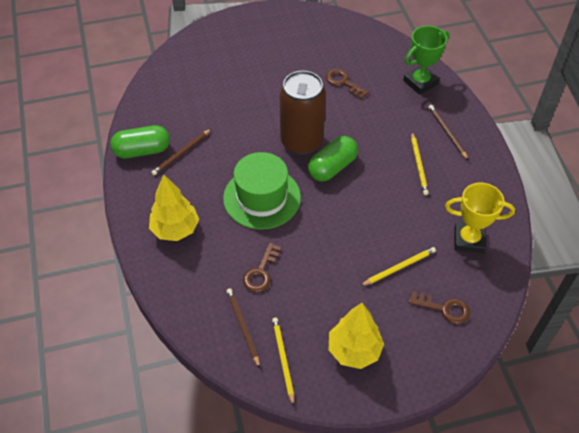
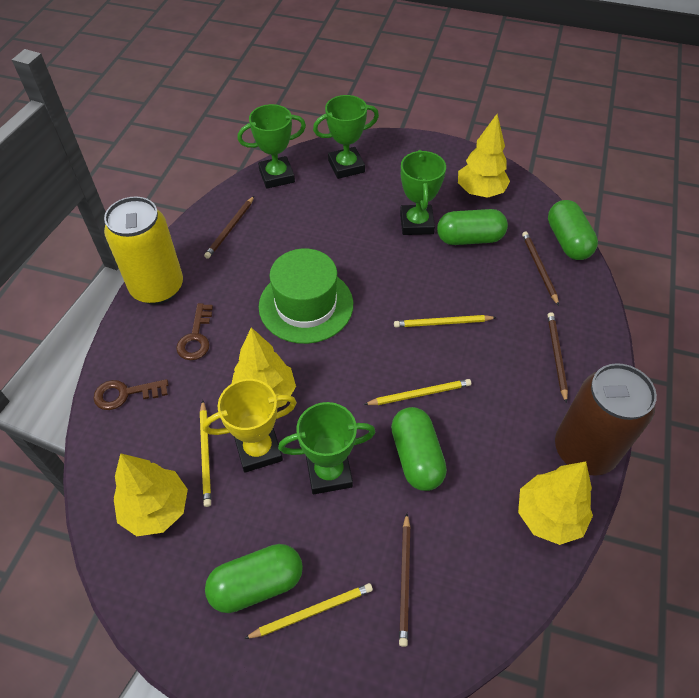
brown key: [243,243,281,292] [326,69,369,99] [409,291,470,324] = 3 -> [93,379,169,410] [176,303,213,360] = 2
brown pencil: [151,129,211,175] [227,288,260,368] [429,105,469,161] = 3 -> [204,196,254,259] [399,513,410,647] [522,231,559,306] [548,312,568,403] = 4
green capsule: [110,125,170,158] [308,136,358,181] = 2 -> [205,544,303,613] [391,407,447,491] [437,209,508,245] [548,200,598,260] = 4
green trophy: [403,26,449,95] = 1 -> [237,104,306,188] [278,402,376,494] [313,95,379,179] [400,150,446,235] = 4
yellow can: none = 0 -> [104,196,183,305] = 1
yellow pencil: [272,318,294,406] [360,247,436,286] [411,132,429,195] = 3 -> [200,400,211,507] [244,583,373,639] [363,379,471,405] [394,315,497,327] = 4
yellow tree: [149,174,199,241] [329,303,384,369] = 2 -> [114,453,188,536] [232,327,296,408] [458,114,510,198] [518,462,593,545] = 4

